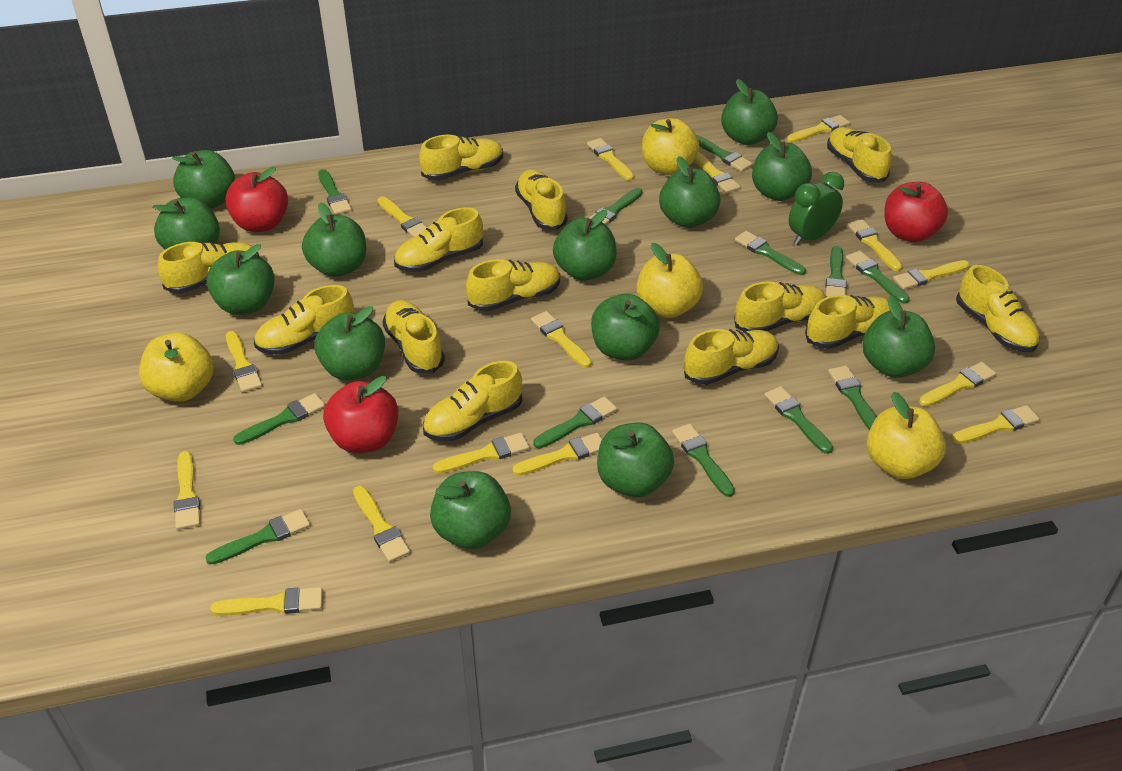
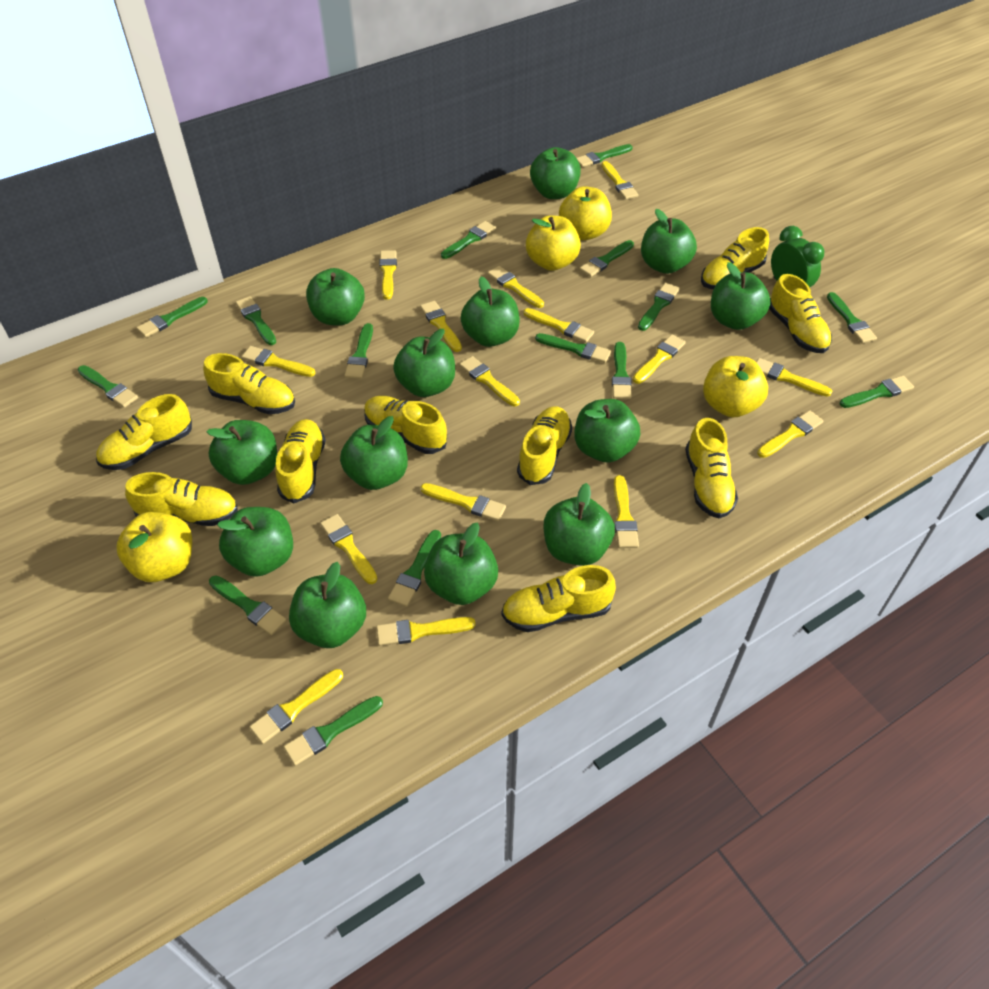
green brush: [205,509,310,565] [233,393,325,445] [318,169,352,215] [533,396,617,448] [589,188,643,225] [672,424,735,497] [696,135,753,172] [735,231,806,275] [764,386,833,454] [825,246,847,297] [828,365,877,431] [846,251,910,304] = 12 -> [78,365,138,408] [137,297,208,338] [209,575,286,635] [235,296,276,345] [284,696,383,766] [345,323,373,379] [388,530,441,607] [441,221,496,259] [535,333,611,363] [577,144,633,167] [579,240,634,277] [612,342,632,399] [638,283,680,331] [827,292,877,343] [840,375,914,408] = 15
red apple: [225,167,288,232] [323,376,398,453] [884,182,948,242] = 3 -> none = 0
yellow shoe: [158,241,259,294] [254,285,355,355] [382,300,445,373] [394,207,483,272] [419,135,503,181] [423,361,522,441] [466,259,560,312] [515,169,568,230] [684,329,779,385] [734,281,826,331] [805,295,890,349] [827,127,891,183] [956,265,1040,352] = 13 -> [96,394,192,470] [125,472,238,526] [203,353,295,414] [275,419,326,503] [364,396,447,454] [502,565,616,632] [517,406,572,485] [685,418,738,518] [701,227,769,289] [769,274,832,353] = 10

